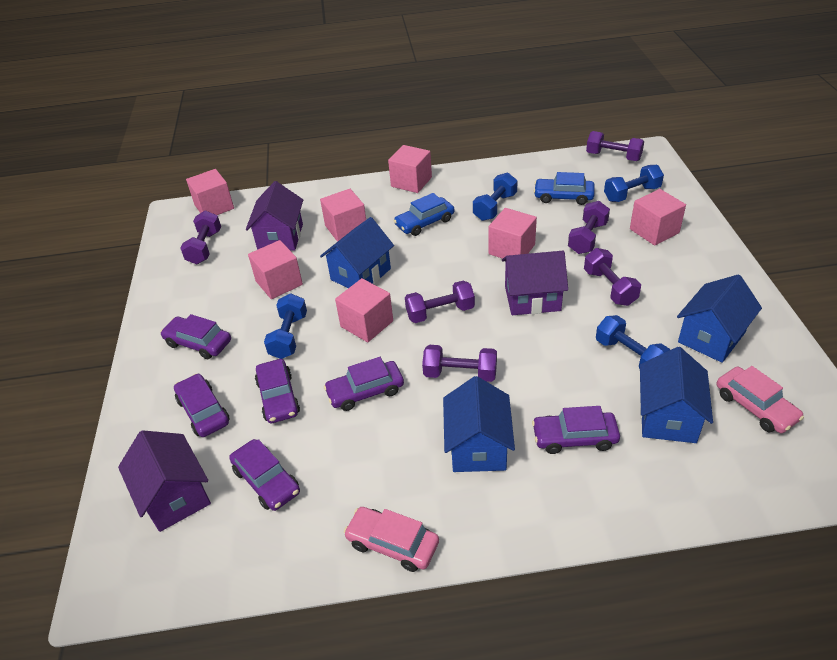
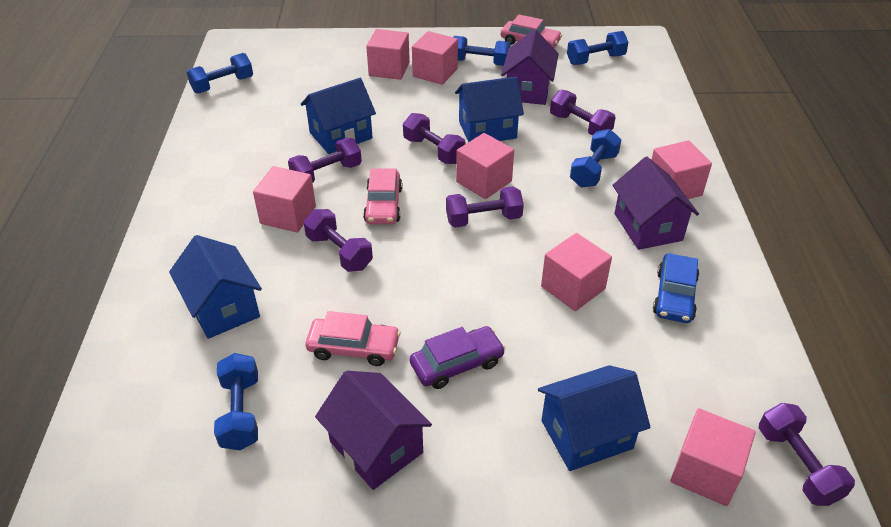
blue car: [394,193,454,236] [534,172,595,205] = 2 -> [653,253,699,323] = 1
blue dumbbell: [264,294,307,359] [473,172,518,221] [596,315,670,369] [604,165,664,202] = 4 -> [187,53,253,94] [214,353,258,450] [453,36,511,66] [567,31,628,65] [570,129,622,188] = 5
pink car: [344,507,439,572] [717,366,804,433] = 2 -> [305,311,401,366] [363,168,402,224] [501,15,562,48] = 3
purple car: [160,314,231,359] [174,373,230,437] [229,439,300,511] [255,359,300,423] [324,357,404,411] [532,406,620,454] = 6 -> [410,326,505,389] = 1

